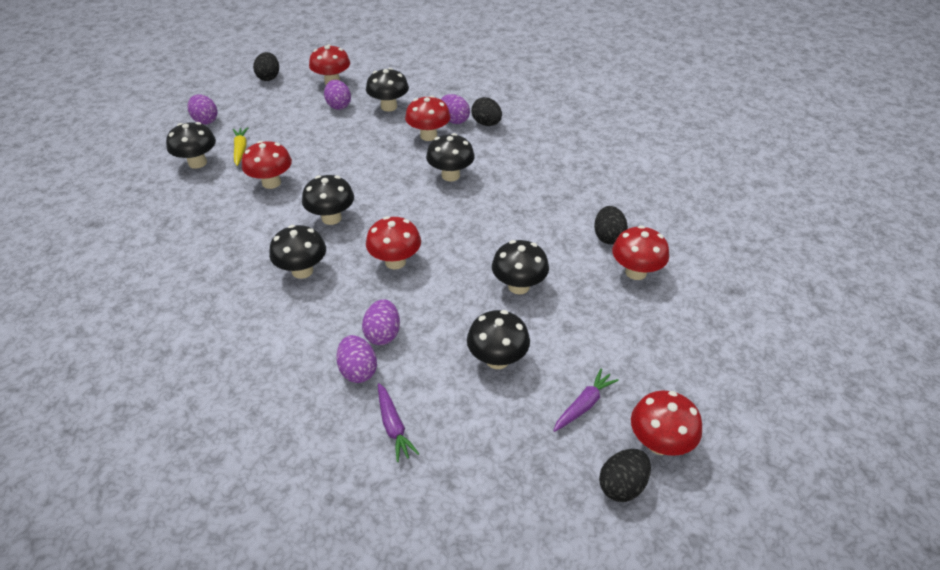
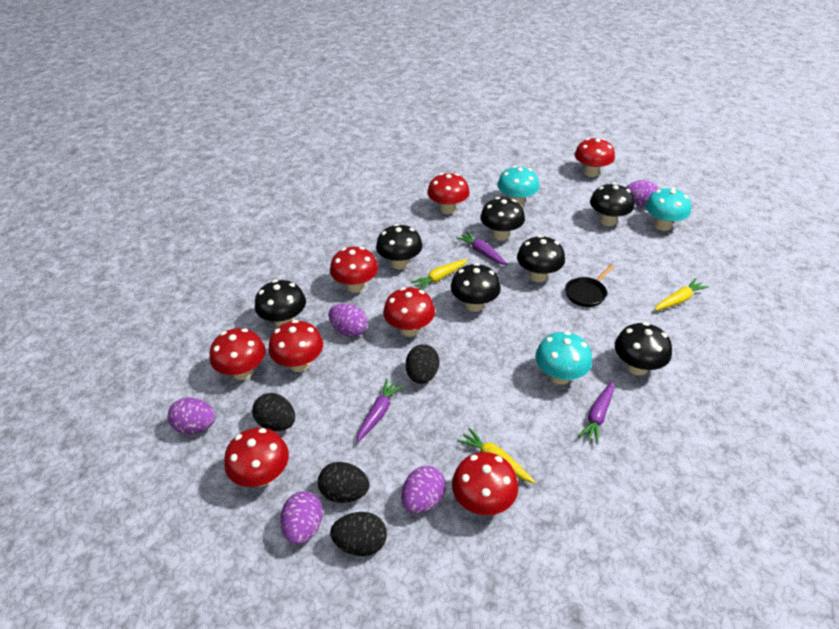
black pan: none = 0 -> [565,264,615,307] = 1
purple carrot: [378,383,419,462] [553,368,619,432] = 2 -> [356,379,403,443] [456,232,507,265] [578,381,614,445] = 3
red mushroom: [242,141,292,189] [309,44,350,85] [366,216,421,269] [405,95,451,141] [612,225,669,280] [631,390,702,456] = 6 -> [210,328,266,380] [224,428,289,487] [268,320,323,372] [330,247,378,293] [383,287,435,337] [427,173,470,214] [452,452,518,515] [574,138,615,177] = 8
turquoise mushroom: none = 0 -> [497,166,539,206] [535,331,592,385] [645,187,691,231] = 3
yellow carrot: [233,127,248,166] = 1 -> [411,259,468,290] [457,428,535,483] [654,278,709,311] = 3

